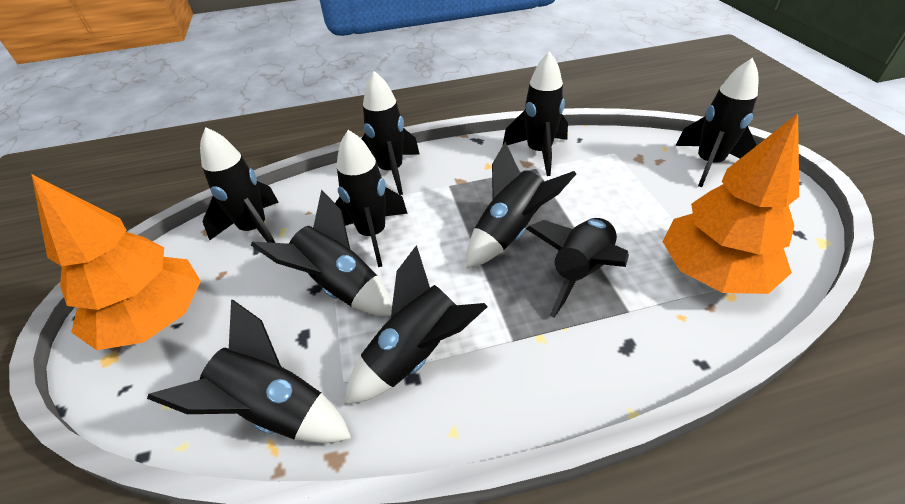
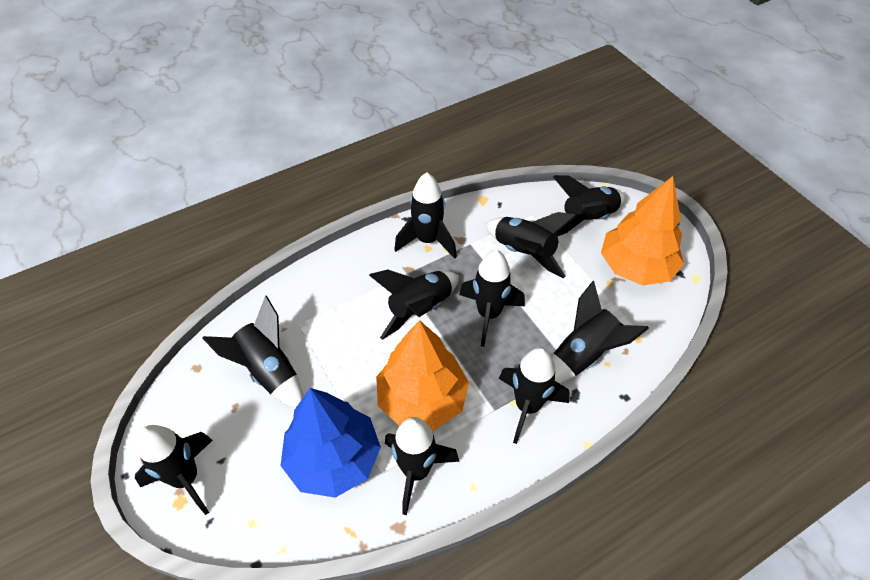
blue tree: none = 0 -> [281,388,381,498] = 1

